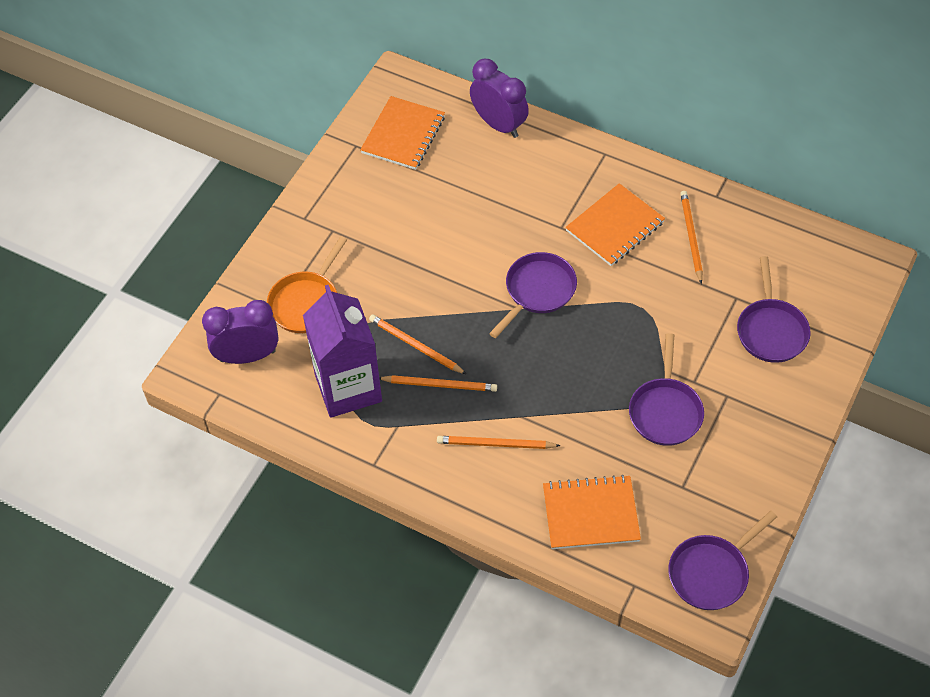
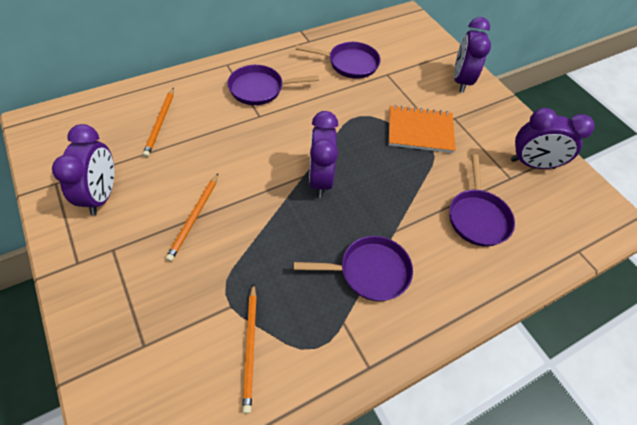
orange notebook: [360,96,445,170] [543,475,641,549] [565,183,665,266] = 3 -> [389,105,456,153] = 1
orange pan: [267,236,347,333] = 1 -> none = 0
orange pencil: [369,315,466,374] [379,375,497,392] [437,436,561,449] [680,191,703,284] = 4 -> [143,87,174,157] [166,174,218,262] [242,283,257,414] = 3
purple carton: [303,285,382,418] = 1 -> none = 0
purple clock: [202,300,278,364] [470,59,529,138] = 2 -> [52,124,114,215] [309,111,338,198] [454,17,491,93] [511,108,595,169] = 4

